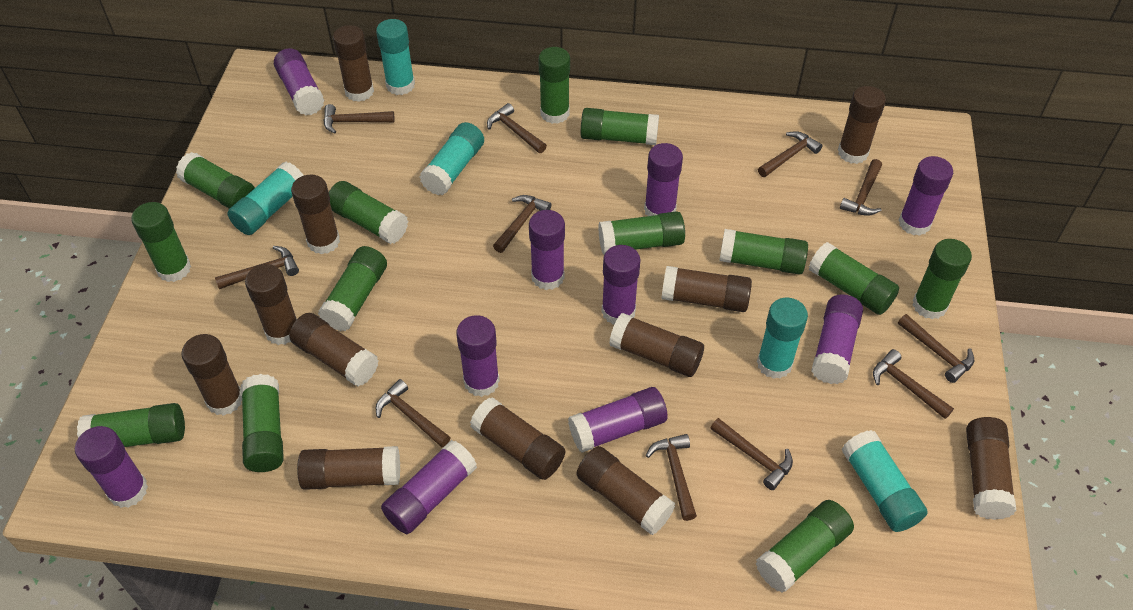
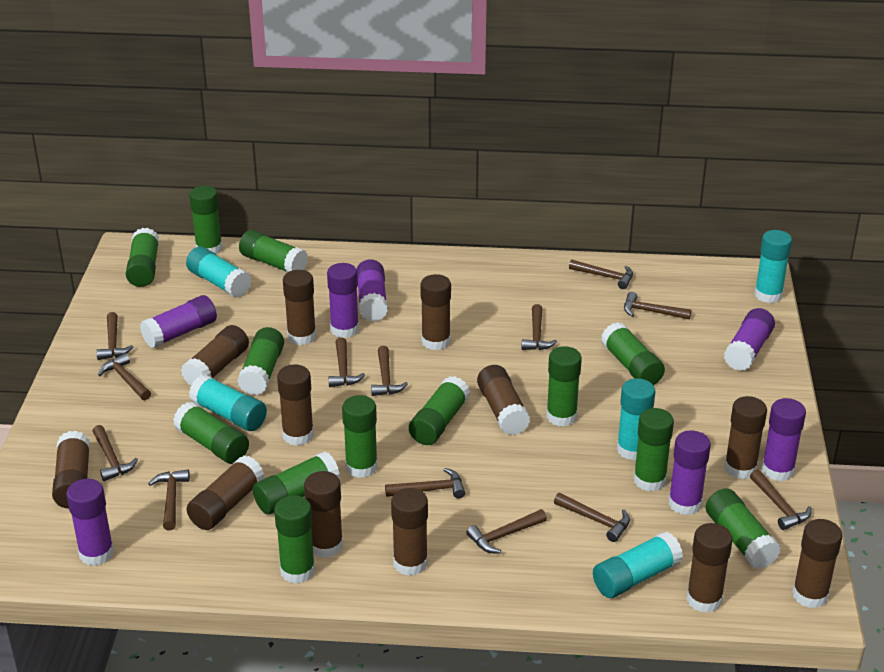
brown hammer: [215,246,299,289] [324,104,395,134] [376,379,451,447] [487,103,547,153] [493,195,551,253] [646,434,697,521] [710,418,793,490] [758,131,823,177] [840,159,882,216] [873,349,954,419] [898,314,974,383] = 11 -> [92,425,138,481] [96,312,133,360] [98,353,151,400] [148,469,190,530] [328,337,365,387] [371,346,408,396] [385,468,465,498] [466,509,547,553] [521,304,557,350] [554,493,630,542] [569,259,633,289] [624,292,691,320] [750,469,811,530] = 13
purple glue stick: [75,426,148,508] [274,48,325,116] [381,440,477,534] [456,315,500,397] [529,210,565,290] [568,387,668,453] [602,245,641,325] [644,143,683,216] [811,294,863,384] [898,156,953,236] = 10 -> [66,479,114,566] [140,295,217,348] [327,263,359,338] [356,259,388,322] [669,430,711,515] [724,308,775,371] [762,398,806,481] = 7

